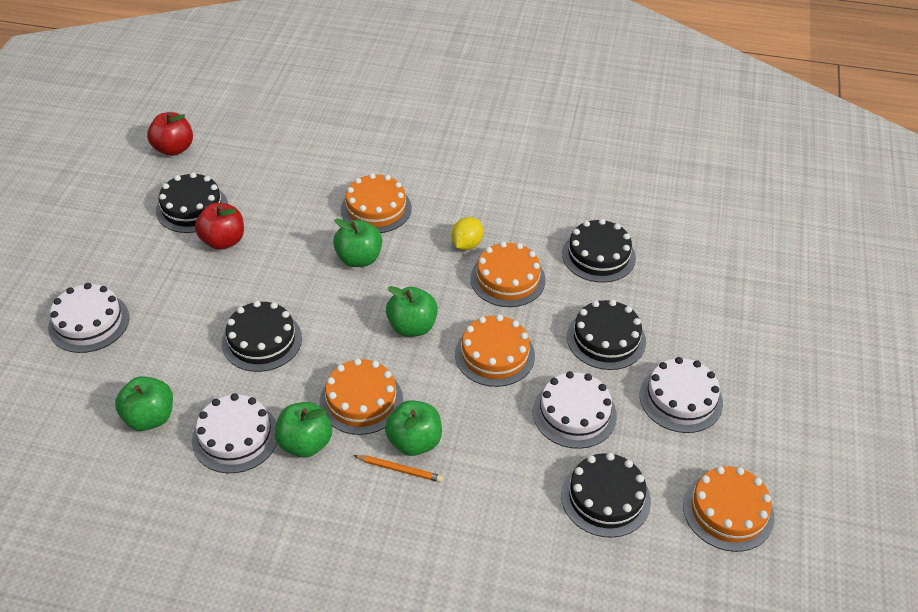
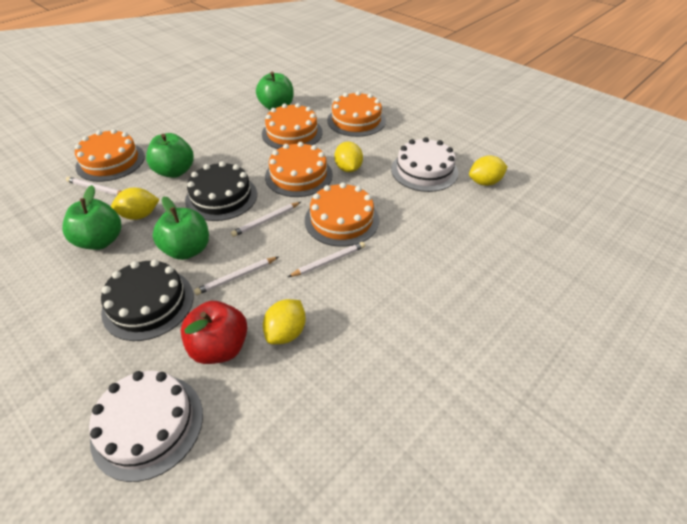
black cake: [156,172,228,233] [222,301,302,372] [561,453,651,538] [562,219,636,283] [567,300,646,370] = 5 -> [101,259,193,341] [185,161,257,221] = 2
green apple: [115,376,173,431] [275,402,332,457] [333,219,382,267] [385,400,442,456] [386,286,438,337] = 5 -> [62,185,121,250] [146,133,194,178] [153,196,209,260] [256,72,293,110] = 4
orange pencil: [353,455,443,482] = 1 -> none = 0
red apple: [147,112,193,156] [195,203,244,250] = 2 -> [181,301,248,364] = 1
white cake: [48,283,129,353] [192,393,277,473] [533,371,617,449] [640,357,723,433] = 4 -> [89,371,203,482] [391,137,459,192] = 2
white pencil: none = 0 -> [66,177,121,195] [194,257,278,295] [231,202,301,237] [288,242,365,277] = 4
yellow lemon: [451,217,483,250] = 1 -> [111,188,160,220] [263,299,306,344] [334,142,363,172] [469,156,508,186] = 4

